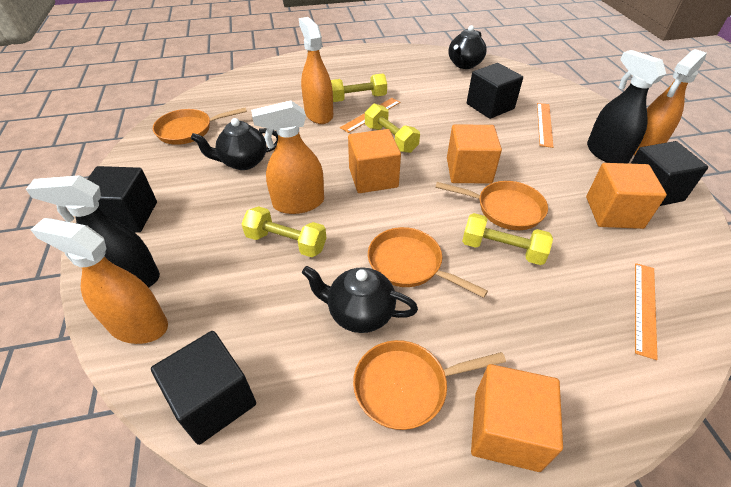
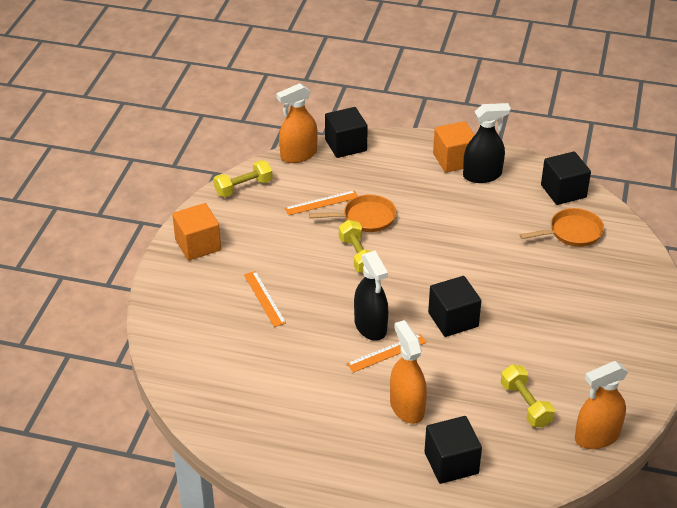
black teapot: [191,118,278,170] [302,266,418,333] [448,25,487,69] = 3 -> none = 0
orange cube: [348,129,401,193] [447,124,502,184] [471,364,563,472] [586,163,667,229] = 4 -> [172,203,221,261] [433,121,475,173] = 2
orange pan: [153,107,247,145] [353,340,506,430] [368,227,488,298] [435,181,548,230] = 4 -> [309,194,396,232] [520,208,604,247] = 2
orange spray bottle: [30,218,168,344] [251,100,324,214] [299,17,333,124] [634,49,707,156] = 4 -> [276,83,318,163] [390,320,427,424] [575,361,628,449] = 3
yellow dumbbell: [242,206,326,257] [331,73,387,102] [365,104,420,153] [462,213,553,265] = 4 -> [214,160,273,197] [339,220,372,273] [501,365,555,427] = 3

